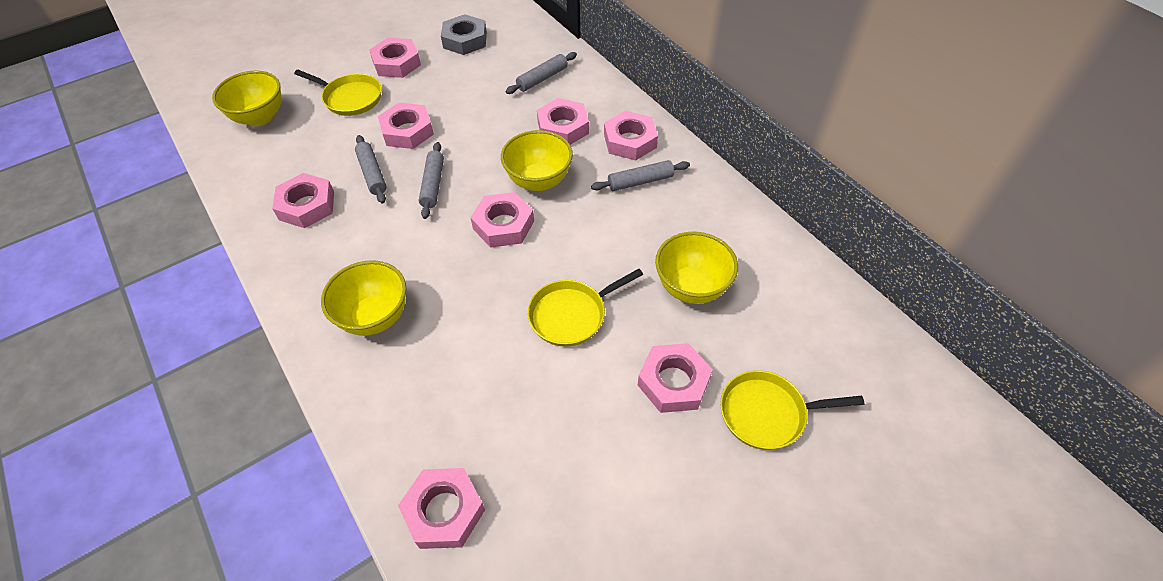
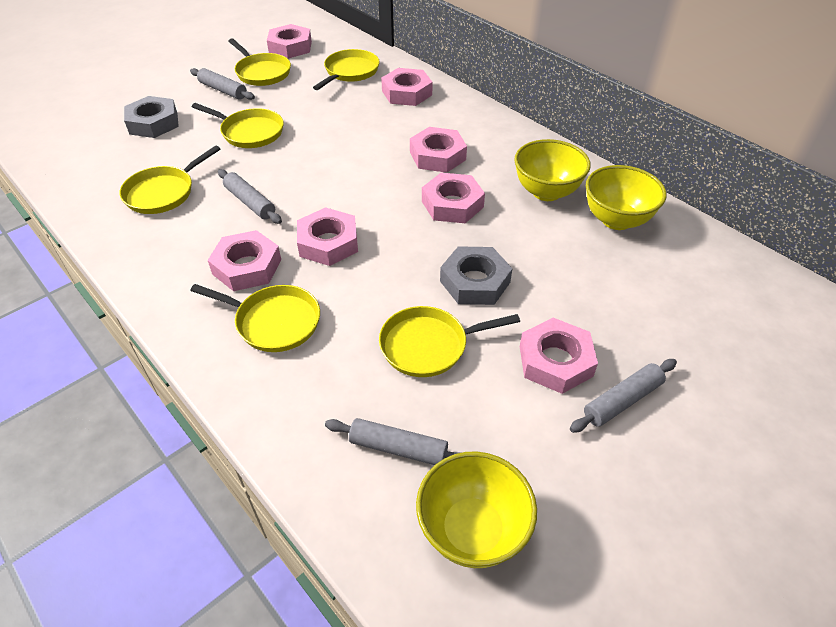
grey nut: [441,14,487,55] = 1 -> [124,96,179,138] [440,246,513,305] = 2
pink nut: [272,173,334,228] [369,38,421,78] [378,102,434,149] [398,468,485,549] [470,192,534,248] [537,98,589,145] [604,111,658,160] [638,343,713,413] = 8 -> [208,230,281,291] [267,24,312,59] [297,207,358,266] [381,68,433,106] [410,127,467,173] [422,173,485,223] [520,318,598,394] = 7
yellow bowl: [212,71,281,126] [321,260,407,336] [501,130,573,191] [655,232,738,304] = 4 -> [416,451,537,568] [514,139,591,201] [586,165,667,230] = 3
yellow pan: [294,70,381,116] [527,269,643,347] [720,370,865,450] = 3 -> [119,145,221,214] [190,284,320,352] [192,103,284,148] [228,38,291,86] [313,49,379,90] [379,306,520,377] = 6

